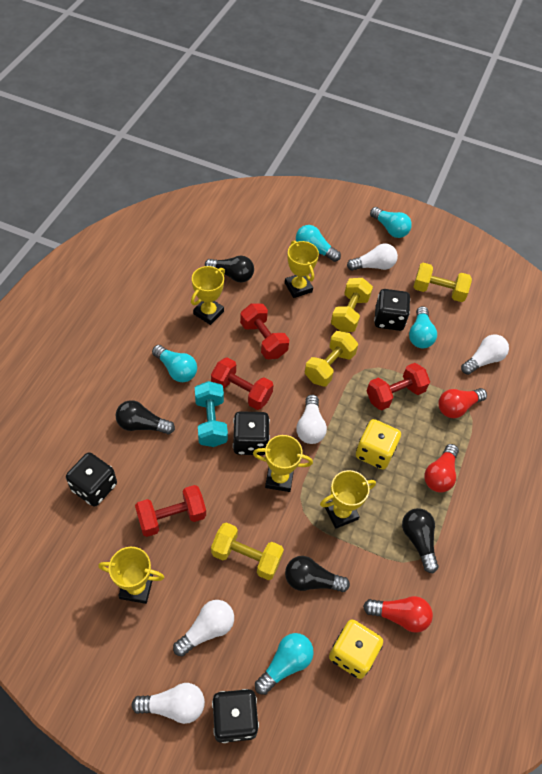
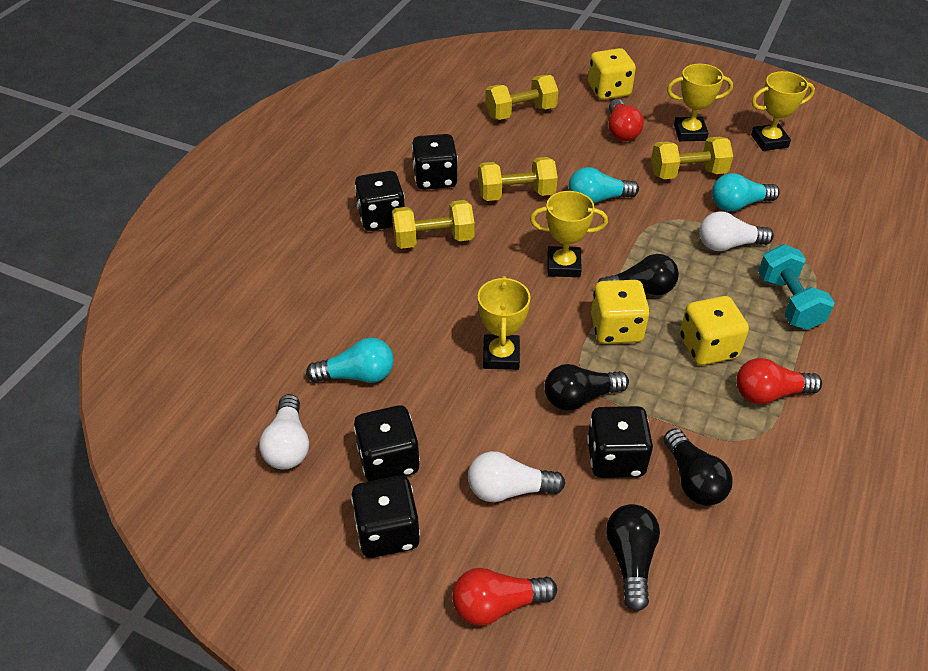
black dice: [66,452,117,507] [212,689,259,743] [233,411,270,455] [374,289,410,331] = 4 -> [351,476,420,558] [354,405,420,482] [355,171,405,231] [412,134,458,190] [587,406,653,478] = 5
red dumbbell: [135,485,206,537] [211,357,274,410] [240,303,289,359] [367,363,430,411] = 4 -> none = 0
turquoise light bulb: [152,345,197,382] [255,633,314,695] [296,225,341,262] [370,207,412,238] [409,306,437,348] = 5 -> [306,337,394,383] [569,167,639,204] [712,173,780,212] = 3
white light bulb: [131,683,205,724] [173,600,234,657] [296,395,327,444] [347,243,398,271] [461,335,509,375] = 5 -> [259,394,309,469] [468,451,565,502] [699,211,774,251] = 3
yellow dice: [329,619,383,679] [356,419,401,469] = 2 -> [588,48,636,100] [591,280,650,344] [680,296,749,365] = 3
yellow trophy: [98,547,164,604] [191,266,225,325] [253,435,313,492] [285,240,319,298] [320,470,376,529] = 5 -> [478,276,531,370] [530,191,608,277] [667,64,733,141] [751,71,815,151] = 4

